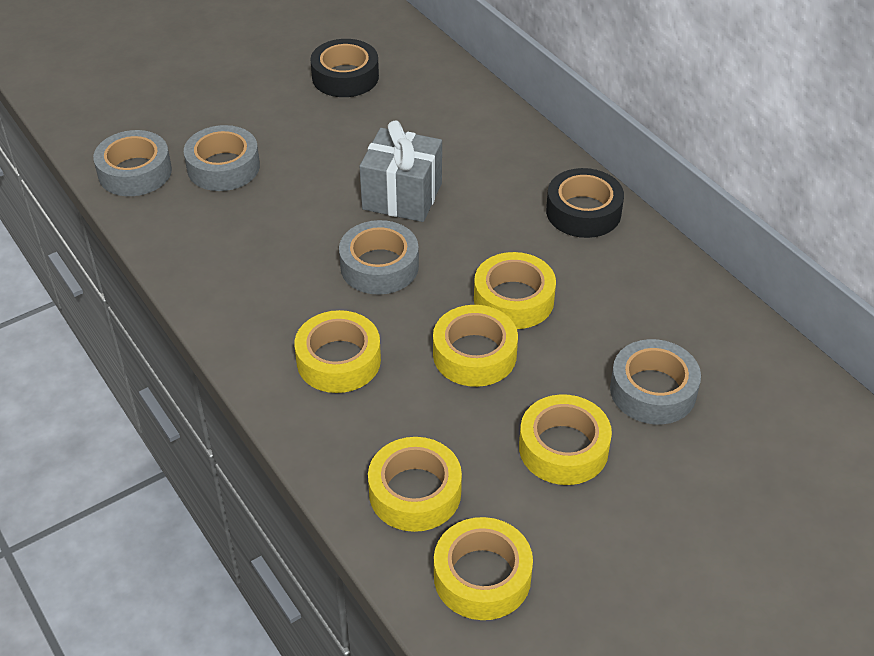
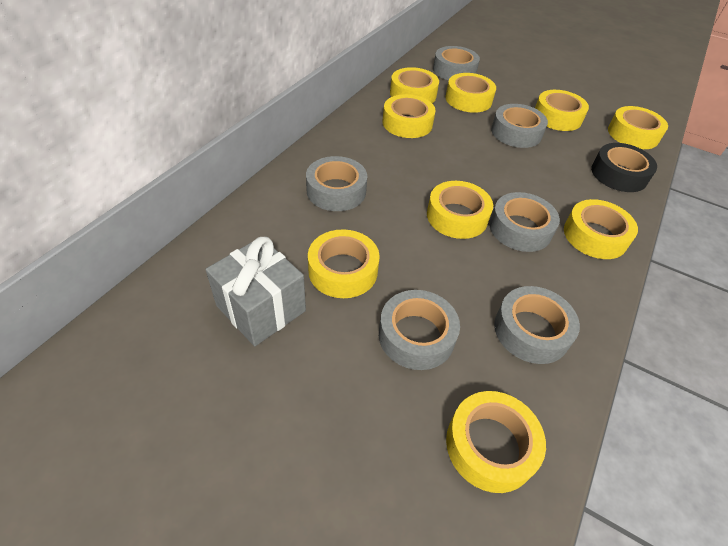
black tape: [310,39,379,97] [546,168,624,238] = 2 -> [591,143,657,192] = 1
grey tape: [93,130,172,196] [184,125,260,191] [339,220,419,295] [610,339,701,424] = 4 -> [306,156,367,211] [379,290,460,370] [433,46,480,80] [489,192,560,252] [491,104,548,148] [494,286,580,364] = 6
yellow tape: [294,310,381,393] [368,437,462,532] [433,305,518,387] [434,517,533,620] [474,252,556,329] [519,394,612,485] = 6 -> [308,229,380,298] [382,94,435,138] [390,67,439,103] [427,181,493,239] [445,73,496,113] [446,391,546,493] [535,90,589,131] [564,199,638,259] [608,106,668,149] = 9

